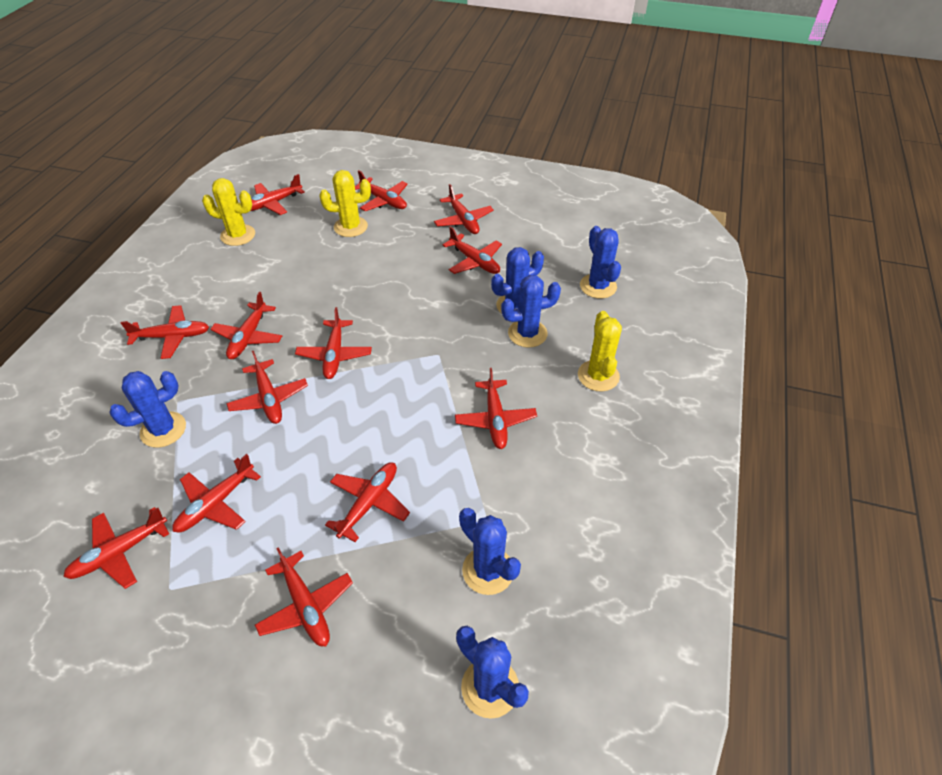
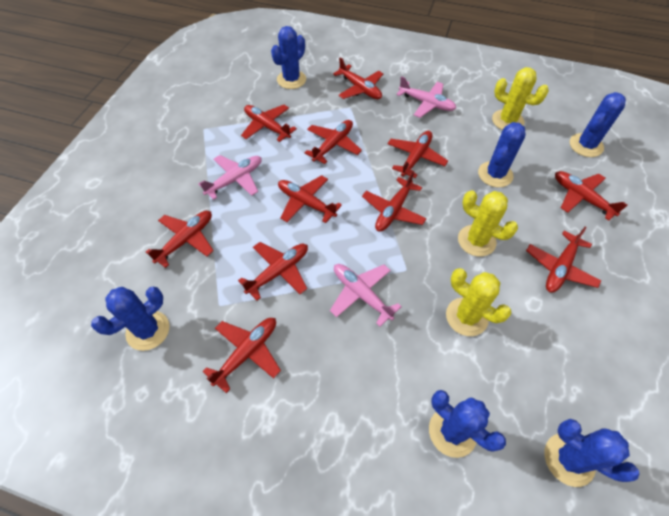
pink plane: none = 0 -> [198,155,261,200] [330,264,402,327] [396,76,456,118] = 3
red plane: [63,507,169,589] [121,305,209,359] [172,454,261,533] [210,292,282,359] [226,351,308,424] [251,174,305,215] [255,547,353,646] [295,307,372,379] [325,462,410,542] [355,170,408,211] [434,184,494,234] [442,226,502,274] [455,368,537,449] = 13 -> [146,211,214,268] [202,318,281,393] [238,242,308,301] [241,105,297,142] [278,175,342,223] [305,120,362,164] [333,57,383,99] [362,171,427,232] [387,131,448,178] [526,226,602,293] [555,171,628,220] = 11

